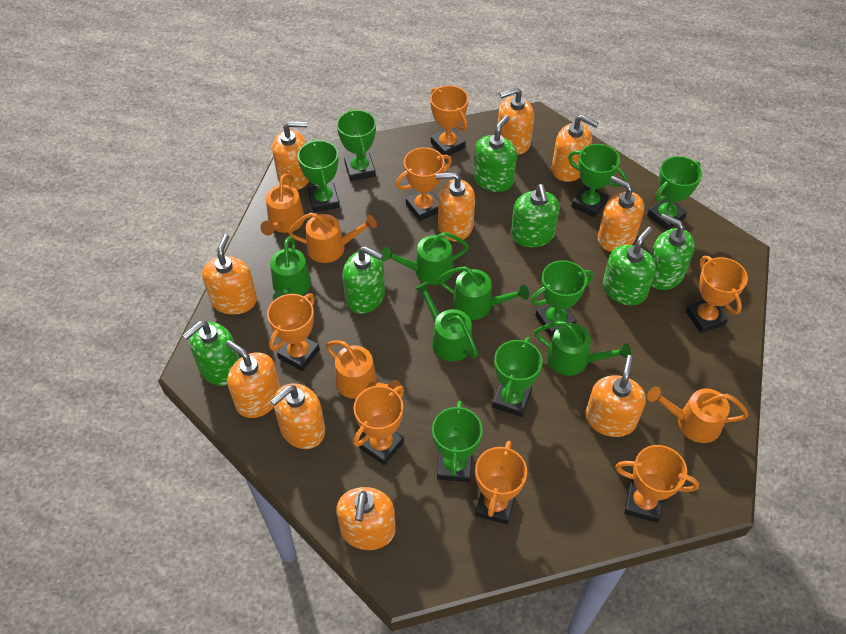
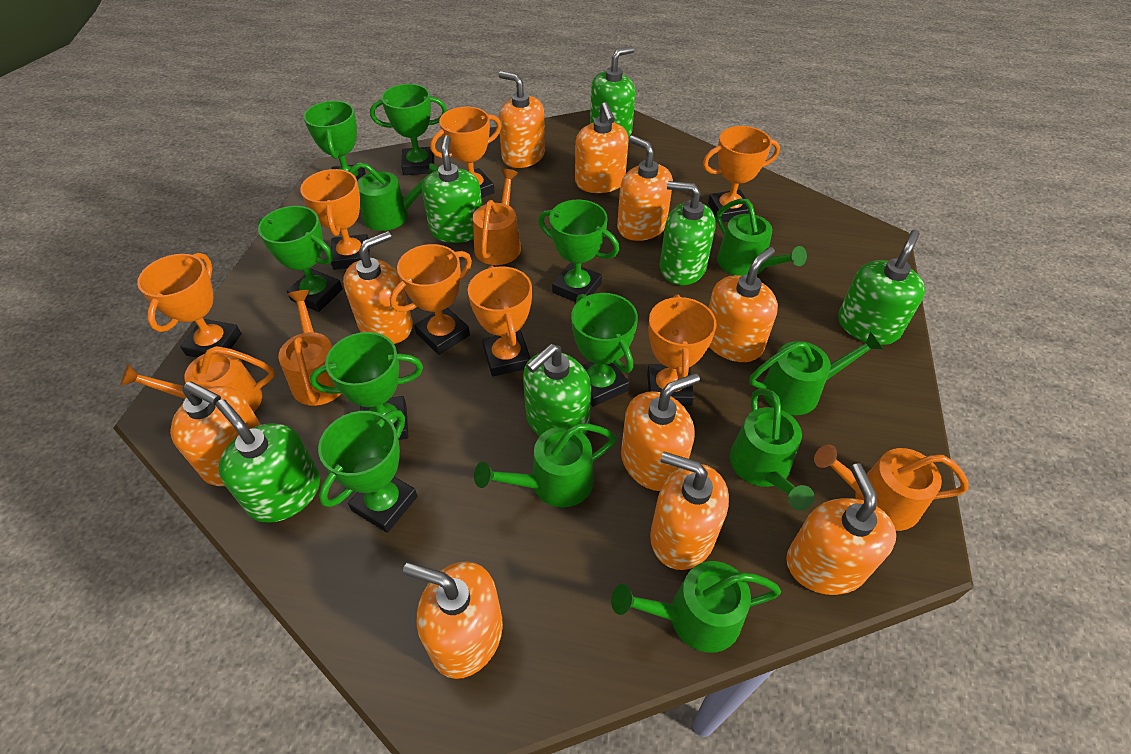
green watering can: [270,237,311,301] [381,232,469,285] [414,281,478,361] [438,267,529,320] [534,321,631,376] = 5 -> [348,162,438,231] [474,423,617,507] [611,561,781,653] [717,199,807,276] [730,389,814,511] [749,331,884,415] = 6

